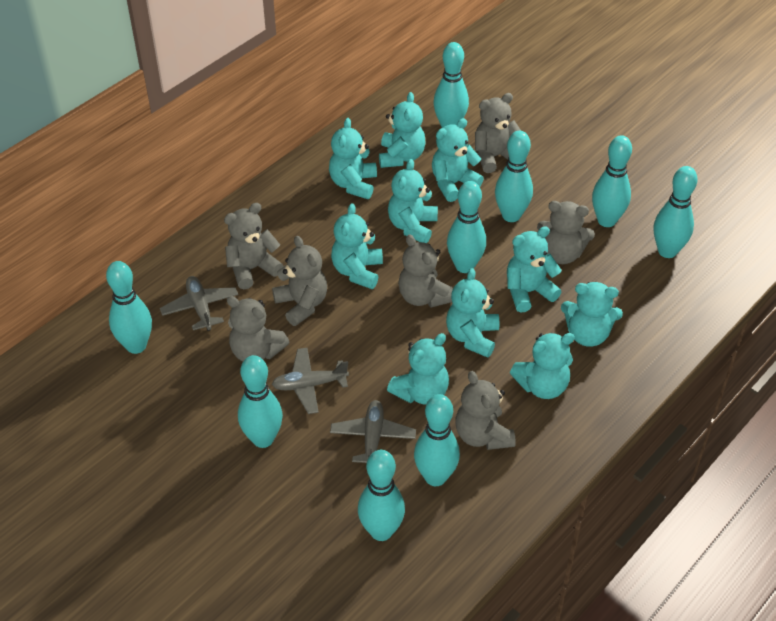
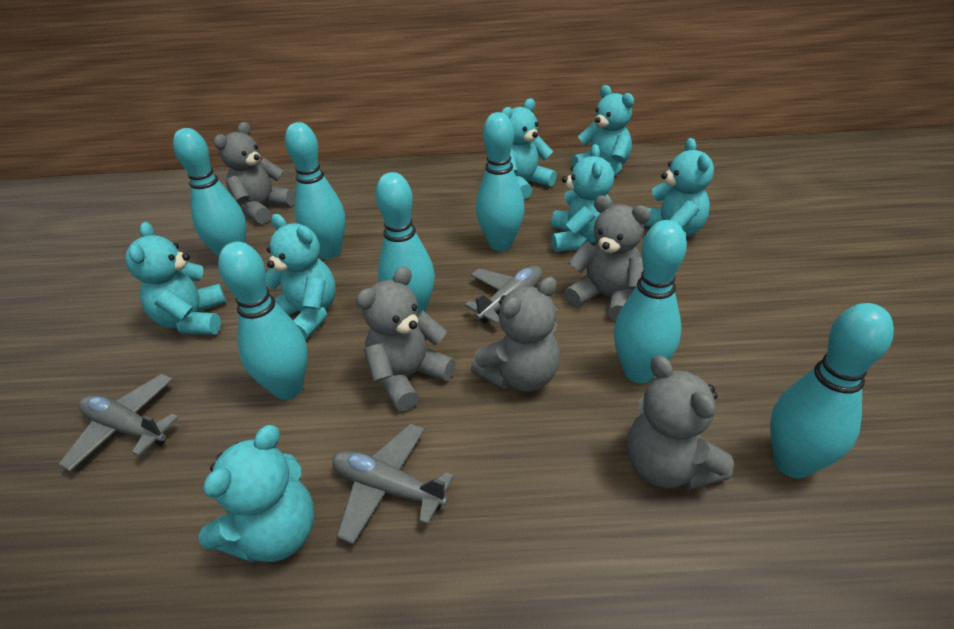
grey teddy bear: [224,203,283,289] [227,296,290,362] [272,236,327,326] [398,234,453,308] [455,371,516,450] [475,93,521,173] [537,201,595,264] = 7 -> [214,122,295,224] [356,267,456,411] [471,277,560,392] [565,196,651,321] [627,355,734,491] = 5
turquoise bowling pin: [106,261,152,354] [238,355,283,448] [358,450,405,541] [414,394,460,486] [433,42,469,128] [447,181,486,273] [495,131,533,222] [592,135,632,227] [654,166,698,258] = 9 -> [173,128,246,257] [218,242,308,400] [285,122,345,259] [375,172,435,315] [476,112,525,251] [614,220,687,383] [770,303,894,478] = 7
turquoise teddy bear: [329,118,377,199] [331,203,383,289] [379,92,426,168] [387,333,449,405] [388,159,438,243] [432,118,484,202] [446,268,499,358] [507,226,562,313] [510,333,575,399] [561,282,623,347] = 10 -> [125,222,226,335] [199,425,315,562] [266,214,336,340] [501,99,557,199] [551,144,614,252] [572,85,634,177] [643,138,714,237] = 7

